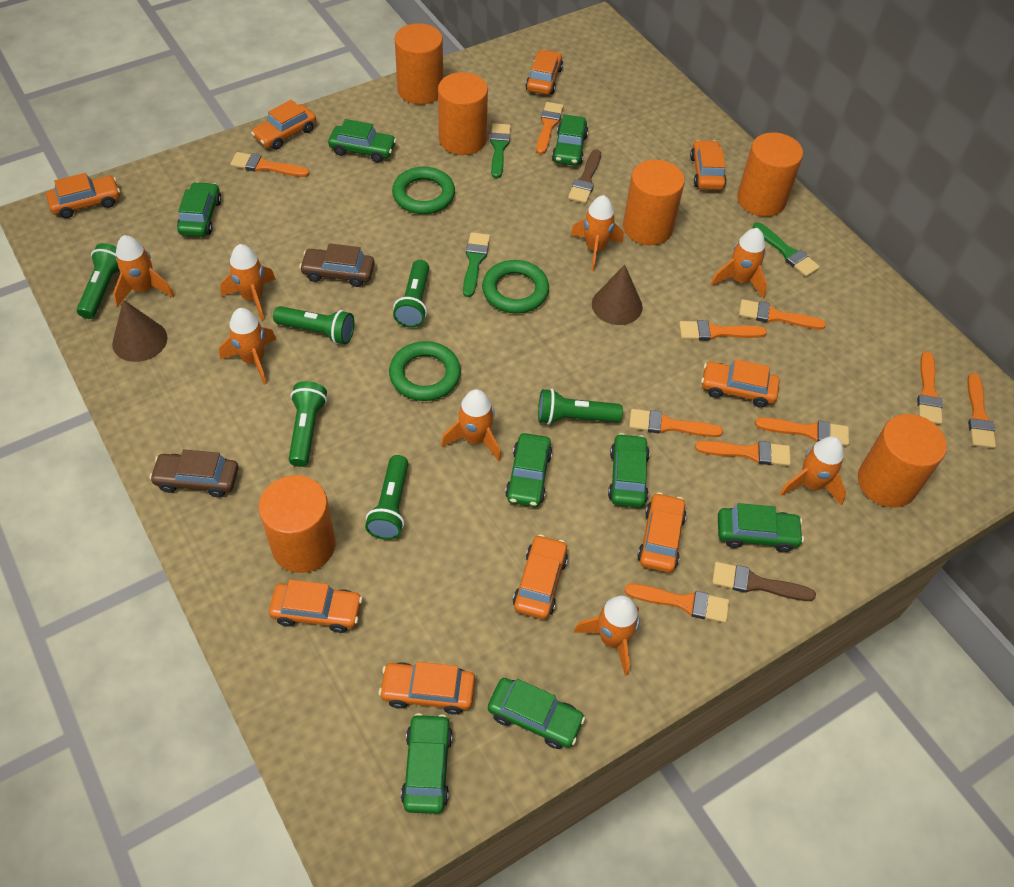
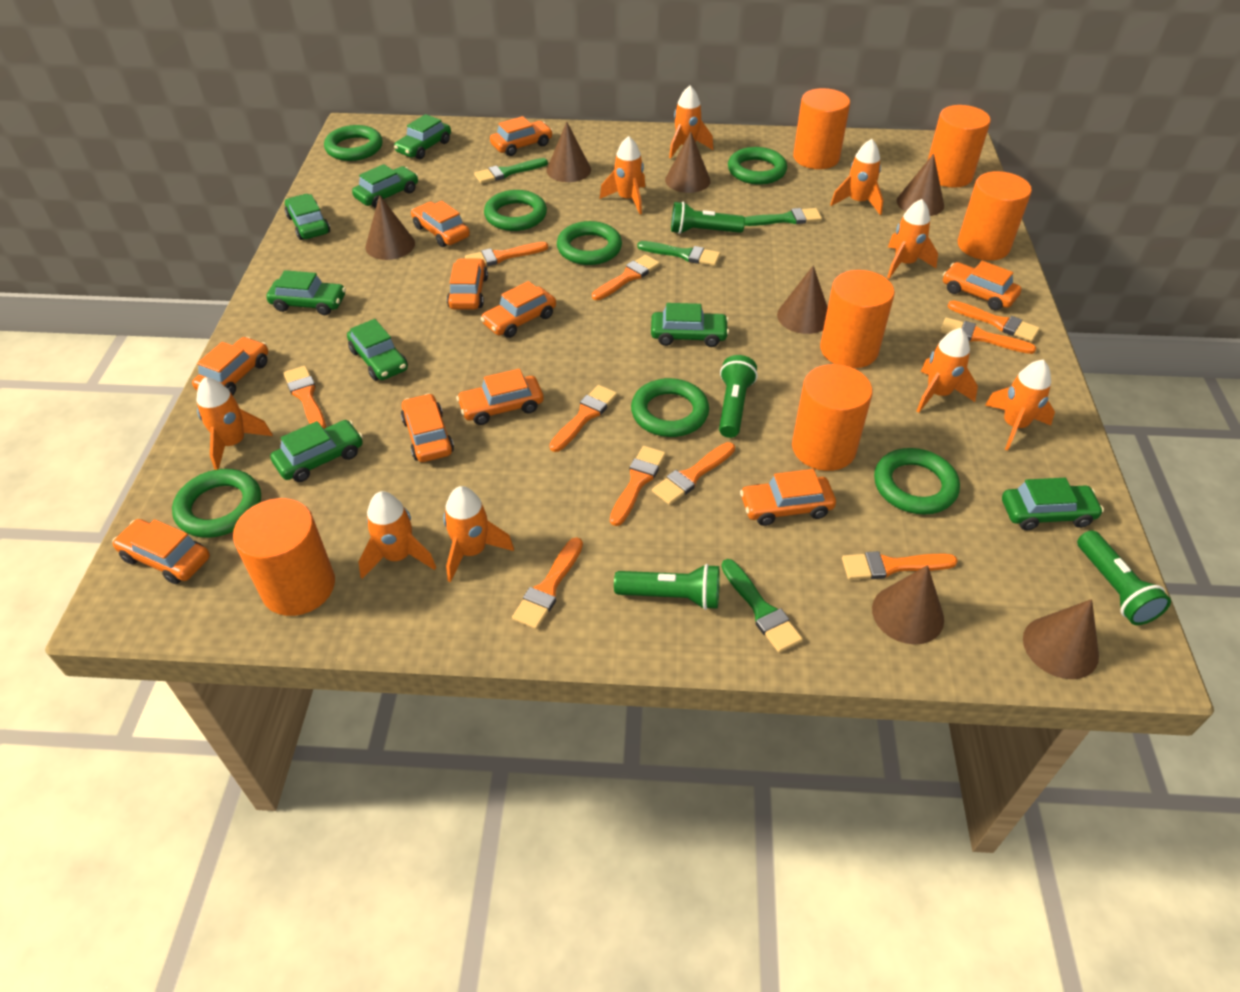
brown brush: [568,149,601,204] [712,562,816,601] = 2 -> none = 0
brown car: [149,449,238,497] [299,243,375,287] = 2 -> none = 0
brown cone: [112,300,167,362] [592,265,643,325] = 2 -> [365,195,415,260] [547,122,591,182] [665,132,711,193] [777,266,828,334] [872,565,944,644] [897,154,944,216] [1023,599,1099,679] = 7
green brush: [463,232,490,297] [490,123,511,179] [753,222,820,277] = 3 -> [474,158,548,184] [637,241,720,266] [721,559,803,653] [745,208,822,226] = 4
green flashlight: [77,243,120,319] [273,306,354,344] [289,381,327,467] [365,455,409,540] [393,260,429,328] [538,389,623,425] = 6 -> [614,564,720,610] [671,201,745,234] [719,355,758,438] [1077,530,1171,625] = 4
green ring: [389,341,461,401] [392,167,455,214] [482,260,549,313] = 3 -> [172,469,261,538] [324,125,383,161] [484,190,547,231] [557,221,622,265] [631,378,709,437] [728,147,787,185] [874,448,960,515] = 7
orange car: [46,173,120,218] [251,100,316,150] [269,579,362,633] [379,662,475,715] [513,535,568,619] [526,49,563,95] [637,492,687,573] [690,140,727,190] [701,359,780,408] = 9 -> [112,519,210,584] [192,337,268,396] [401,393,454,462] [411,201,470,247] [447,258,488,309] [456,369,544,425] [481,281,556,338] [490,116,553,156] [740,469,836,526] [943,260,1021,310] = 10
orange rocket: [113,235,175,307] [219,308,276,385] [220,244,276,321] [441,389,501,462] [570,195,623,271] [574,596,640,676] [711,228,767,299] [779,437,846,506] = 8 -> [197,377,273,470] [359,491,436,579] [443,486,514,582] [600,136,645,215] [669,86,713,158] [830,139,883,215] [887,199,938,279] [917,328,978,413] [985,360,1055,451] = 9

